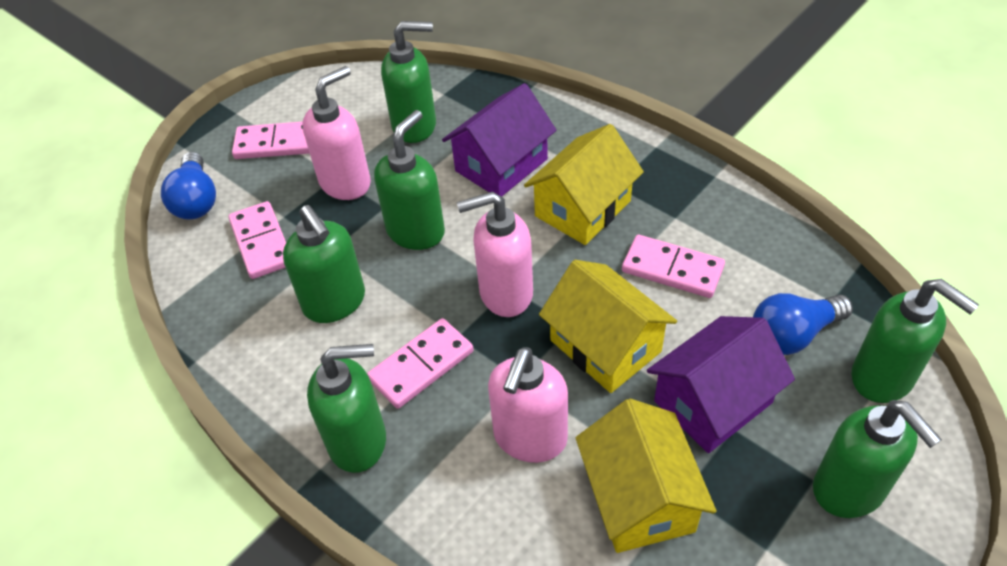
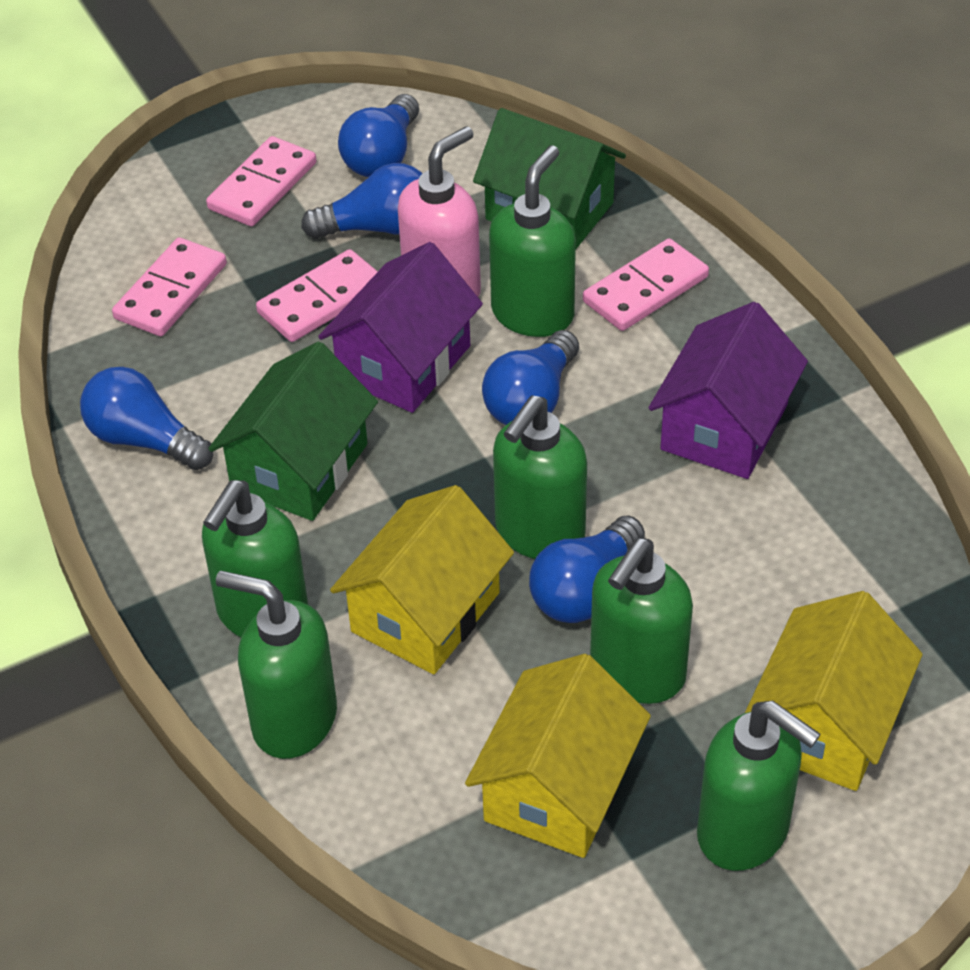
blue light bulb: [161,152,216,220] [753,293,853,355] = 2 -> [80,367,213,470] [301,163,423,239] [338,94,419,177] [482,330,579,425] [529,516,645,623] = 5
green house: none = 0 -> [208,342,378,521] [473,108,626,249] = 2
pink soap dispenser: [303,66,371,200] [457,192,533,317] [488,347,568,463] = 3 -> [398,126,481,297] = 1

